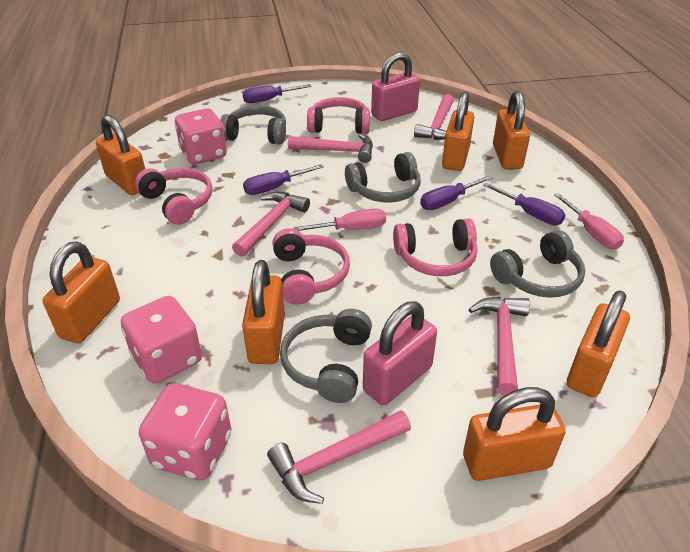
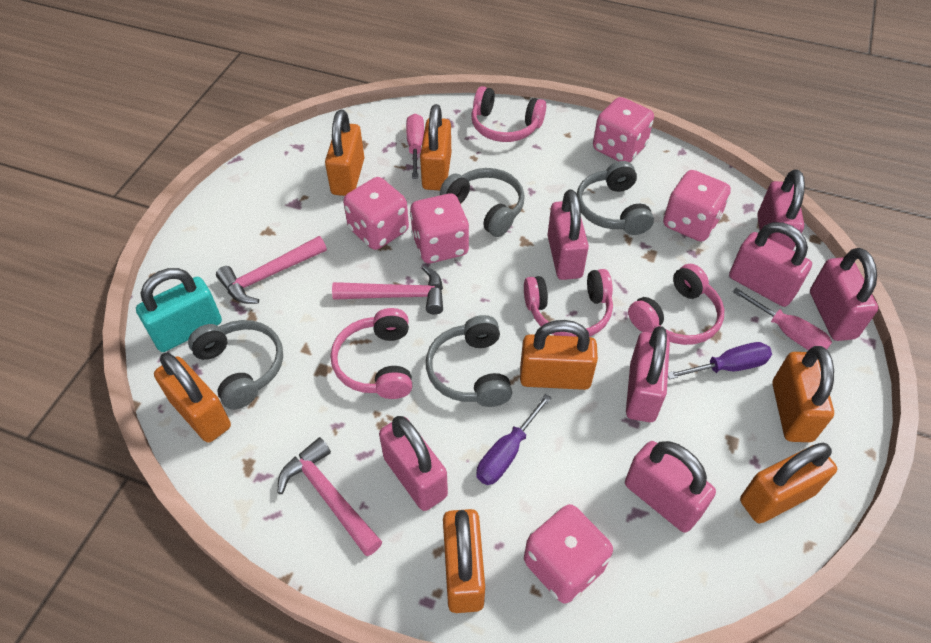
pink dice: [121,296,202,383] [139,383,231,480] [175,108,227,164] = 3 -> [343,177,409,250] [410,193,469,263] [524,504,613,604] [593,97,654,163] [663,170,731,242] = 5
pink hammer: [232,192,310,257] [267,410,411,504] [288,133,373,163] [414,94,454,140] [469,297,530,395] = 5 -> [216,236,327,304] [277,437,382,556] [332,265,443,315] = 3
pink padlock: [363,301,437,405] [371,52,420,121] = 2 -> [379,416,448,511] [548,189,589,280] [625,441,716,532] [626,326,670,422] [729,222,812,307] [757,169,805,251] [810,248,878,341] = 7
purple screwdriver: [242,84,311,103] [243,164,324,195] [420,175,493,210] [483,183,565,225] = 4 -> [476,394,552,485] [668,342,772,380] = 2
turquoise padlock: none = 0 -> [136,268,222,352] = 1

